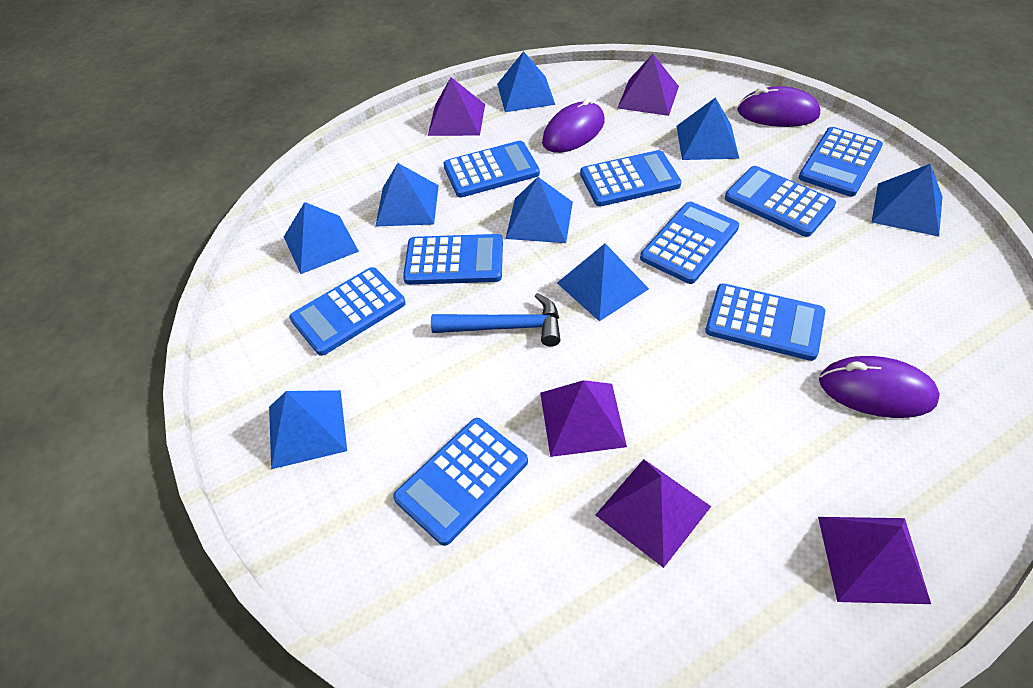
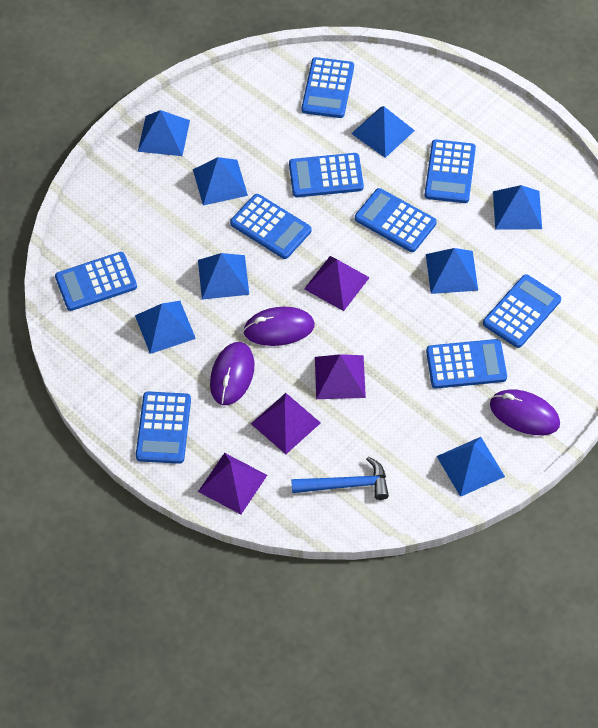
purple pyramid: [428,77,485,136] [540,380,627,457] [596,459,711,568] [617,54,679,116] [818,517,931,604] = 5 -> [198,453,267,514] [251,393,321,454] [304,256,370,311] [315,354,366,399] = 4

